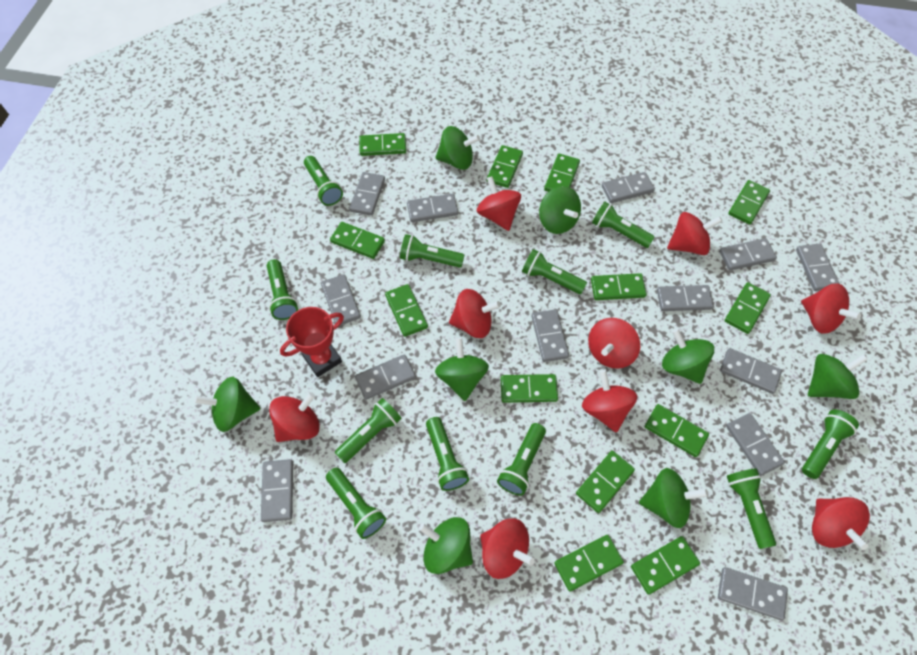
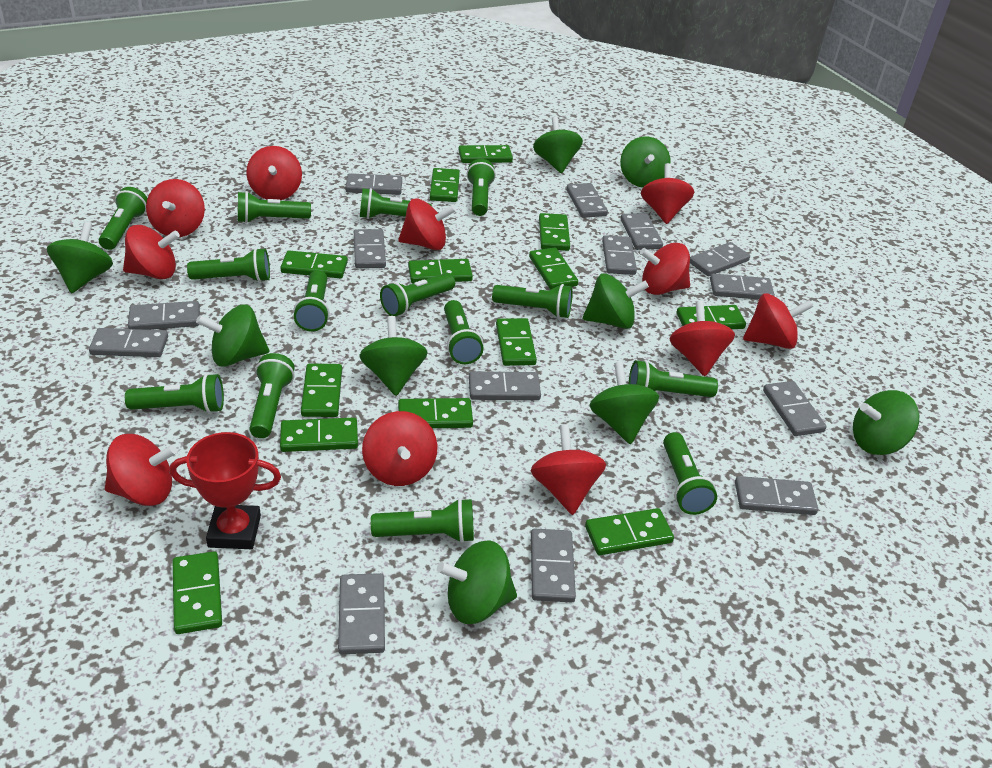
green flashlight: [267,259,298,320] [304,156,343,206] [326,468,386,539] [335,398,402,463] [400,234,464,268] [426,417,469,491] [497,423,546,496] [522,249,587,294] [592,202,655,248] [727,468,776,549] [802,409,859,479] = 11 -> [99,187,148,250] [125,373,224,413] [187,248,270,282] [238,191,311,223] [249,353,295,438] [293,270,330,332] [360,188,432,219] [371,498,474,543] [380,273,455,316] [444,300,483,364] [467,159,496,216] [492,284,573,318] [629,360,718,397] [663,432,717,515] = 14
green spinning top: [194,377,261,432] [419,517,473,574] [435,126,480,170] [435,338,489,401] [539,186,581,234] [639,468,708,528] [662,329,714,384] [808,354,868,399] = 8 -> [47,221,113,293] [196,304,269,367] [359,316,427,396] [437,540,517,624] [533,116,583,173] [583,273,649,329] [589,362,659,445] [620,136,671,188] [853,390,919,455] = 9
grey domino: [261,459,293,522] [321,274,361,325] [349,172,385,216] [355,354,416,400] [407,194,458,222] [531,309,569,362] [602,172,655,203] [657,285,714,311] [718,567,788,620] [719,238,777,270] [720,348,782,394] [726,413,785,476] [796,244,840,291] = 13 -> [89,328,168,357] [128,301,200,330] [338,573,385,654] [345,173,402,195] [354,229,386,268] [469,371,541,400] [531,528,576,602] [566,183,608,218] [602,235,637,275] [621,213,663,250] [690,242,750,276] [710,273,775,300] [735,476,818,515] [763,381,827,436] = 14
red spinning top: [269,392,320,442] [449,289,501,338] [477,176,521,231] [480,519,535,579] [582,370,637,432] [588,318,640,369] [667,212,722,255] [801,284,861,334] [812,497,870,550] = 9 -> [105,434,177,506] [123,225,180,279] [146,179,205,237] [246,146,302,200] [362,411,437,486] [398,198,456,250] [531,424,606,515] [640,243,690,295] [641,163,694,224] [670,301,735,376] [743,293,813,349] = 11

